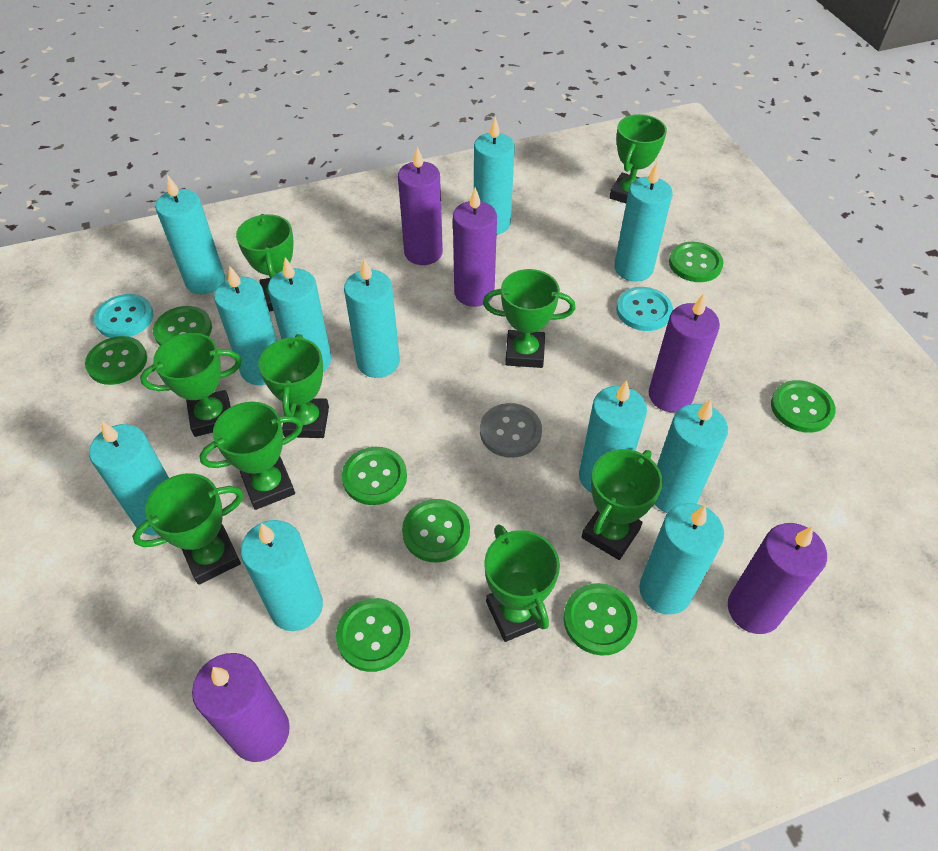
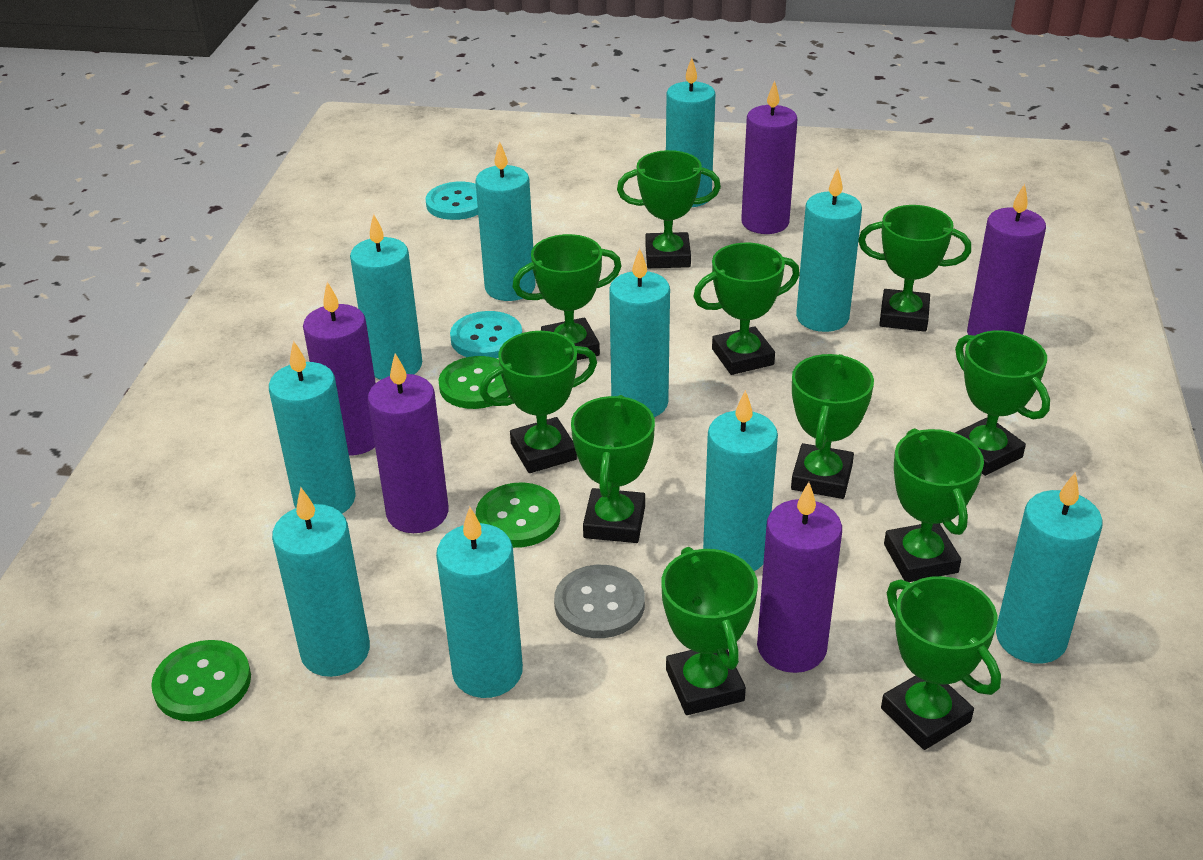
green button: [85,336,147,385] [153,306,212,346] [336,598,410,672] [342,447,407,505] [402,499,470,563] [563,583,637,656] [669,242,724,282] [771,380,836,433] = 8 -> [151,640,251,722] [439,356,509,409] [476,483,560,548] = 3
green trophy: [132,473,243,585] [140,333,242,437] [199,402,303,510] [236,214,293,312] [258,334,329,438] [483,269,575,368] [484,524,560,642] [582,449,663,560] [609,114,667,203] = 9 -> [480,331,597,473] [512,234,622,360] [571,395,655,543] [617,150,721,268] [661,547,758,715] [693,243,800,375] [791,354,874,499] [858,205,971,332] [881,576,1001,750] [884,428,984,582] [955,330,1050,476] = 11
turquoise candle: [89,421,169,535] [155,175,225,294] [214,265,277,385] [241,520,323,631] [268,257,332,372] [344,259,400,378] [474,117,515,235] [579,380,647,493] [614,163,673,282] [639,503,724,614] [655,399,728,513] = 11 -> [269,340,356,514] [272,487,370,677] [350,214,422,380] [436,507,523,698] [475,141,536,301] [609,248,670,417] [666,58,715,207] [703,390,778,571] [796,168,862,332] [996,472,1103,664] = 10

